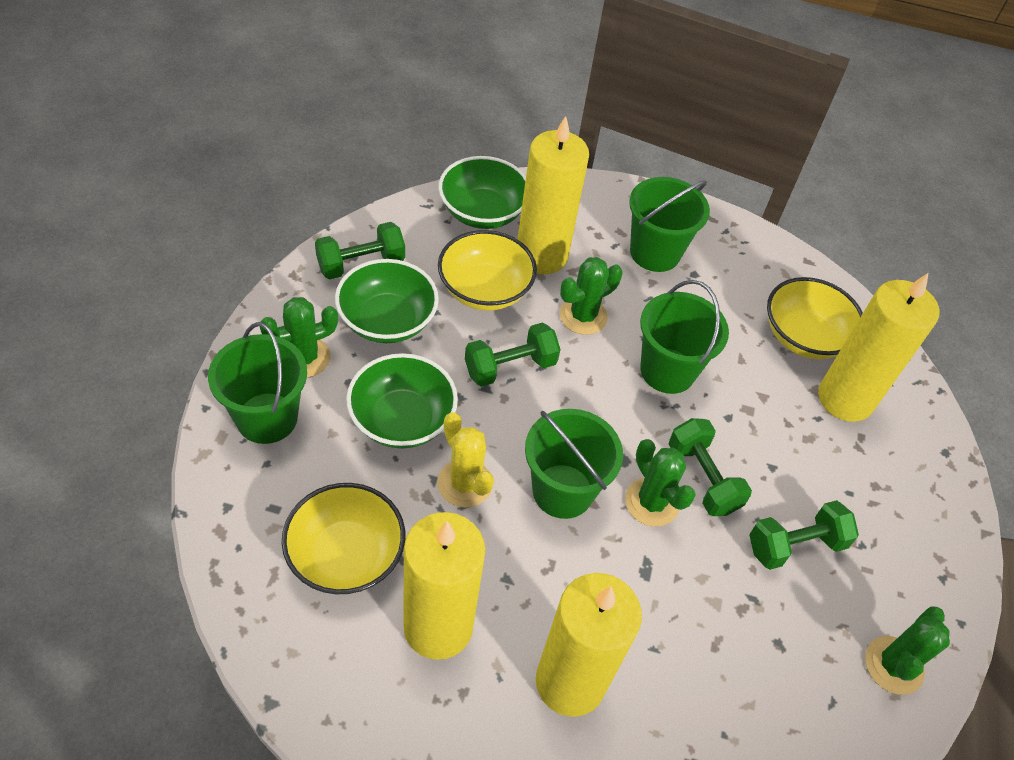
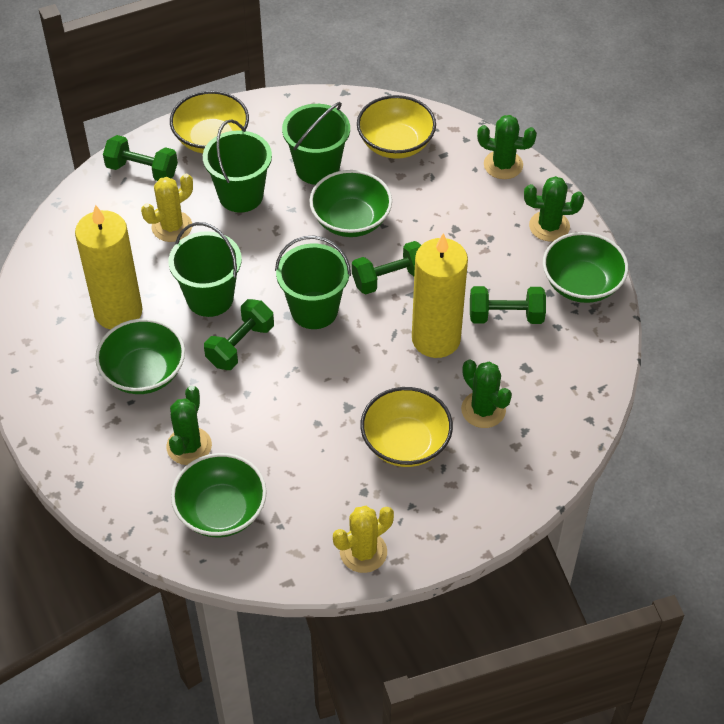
green bowl: [335,259,439,343] [346,353,458,449] [438,156,526,229] = 3 -> [95,318,185,394] [171,453,267,537] [309,170,392,237] [543,232,628,303] = 4
yellow cactus: [437,412,494,508] = 1 -> [141,174,193,242] [333,506,394,573] = 2
yellow candle: [403,512,486,660] [517,116,589,274] [536,573,642,717] [818,273,939,422] = 4 -> [75,205,143,329] [412,233,468,358] = 2

